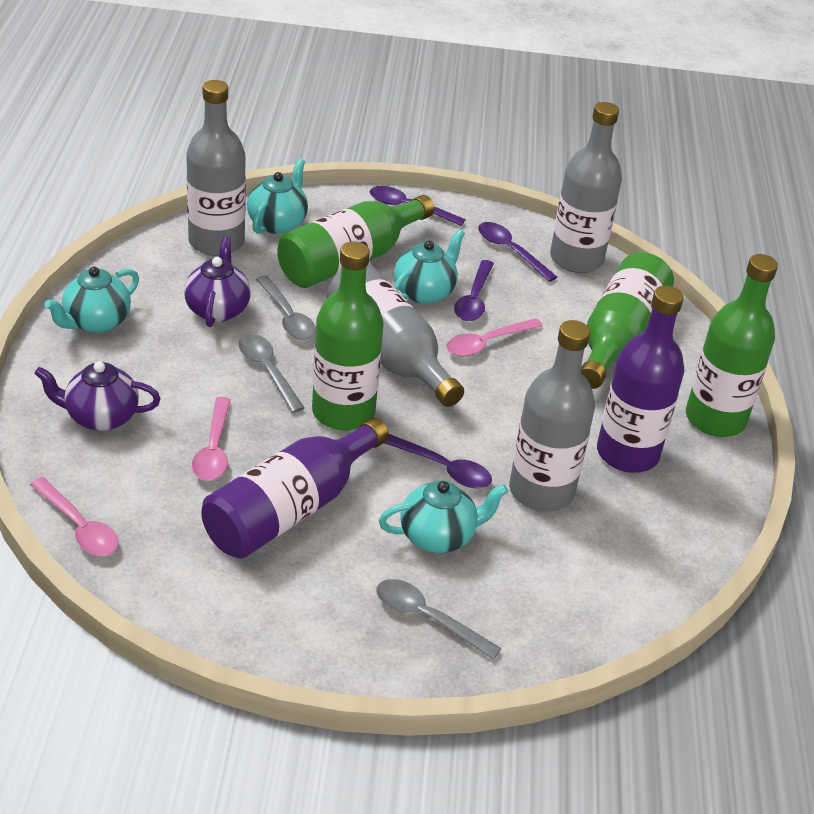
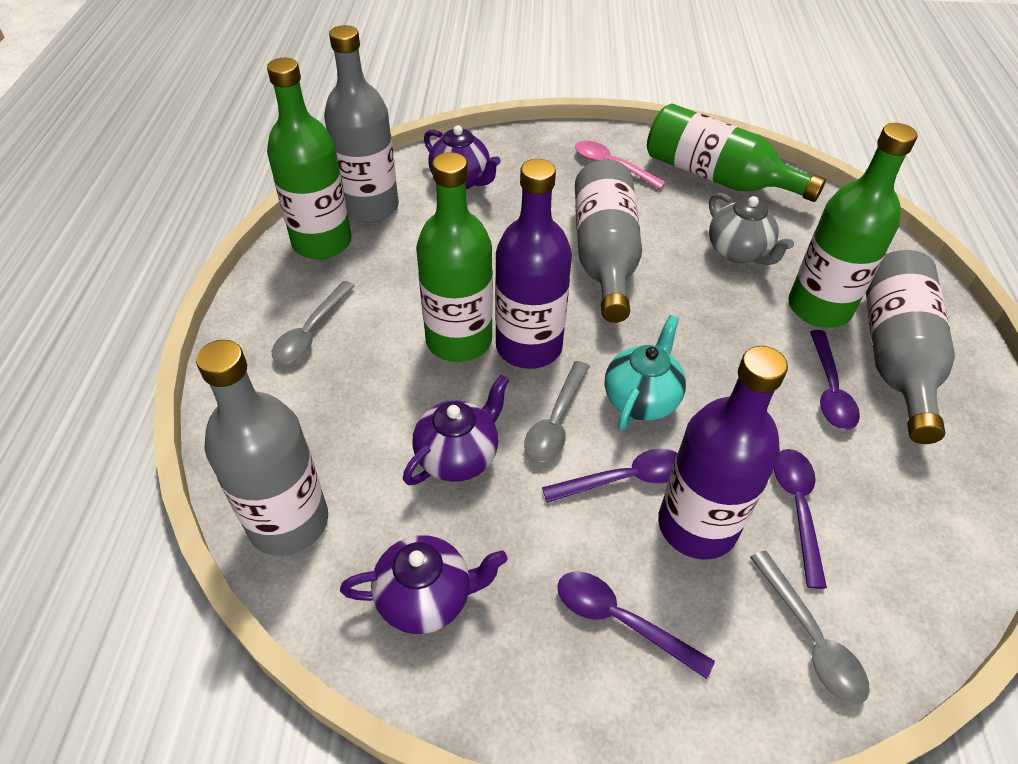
grey teapot: none = 0 -> [709,193,794,265] = 1
pink spoon: [30,477,119,556] [192,397,231,481] [446,318,543,357] = 3 -> [575,141,666,189] = 1
purple teapot: [34,361,161,431] [184,236,251,327] = 2 -> [340,535,508,634] [403,375,509,485] [424,125,501,189] = 3
turquoise teapot: [44,267,139,333] [247,159,308,234] [379,480,508,553] [393,229,465,304] = 4 -> [605,315,686,430] = 1

